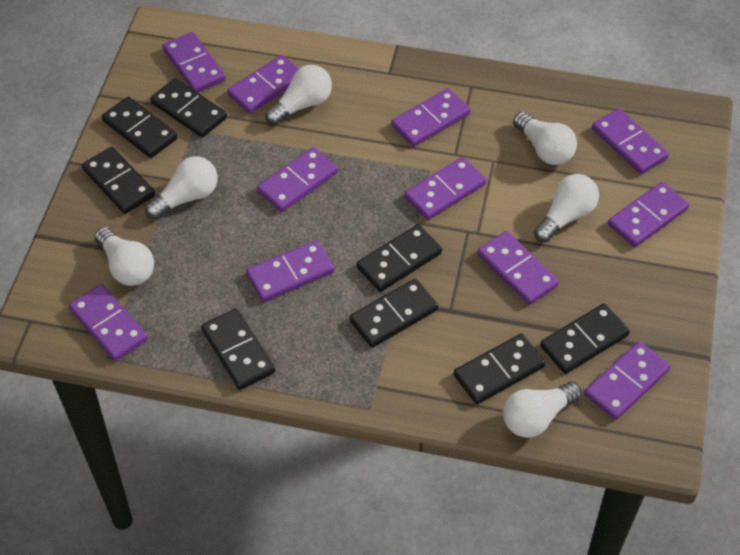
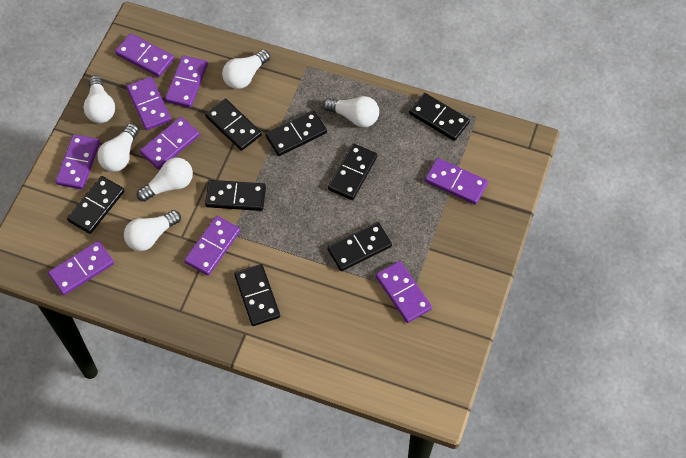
purple domino: [69,284,148,361] [162,32,226,93] [227,55,299,114] [246,240,334,302] [257,147,338,212] [391,88,470,147] [404,157,486,220] [477,231,559,305] [584,341,670,420] [592,108,669,174] [608,182,689,247] = 11 -> [48,241,114,295] [55,134,100,190] [115,33,174,77] [126,77,171,130] [140,117,200,169] [165,56,208,108] [184,216,240,276] [376,261,432,323] [425,158,488,205] = 9

